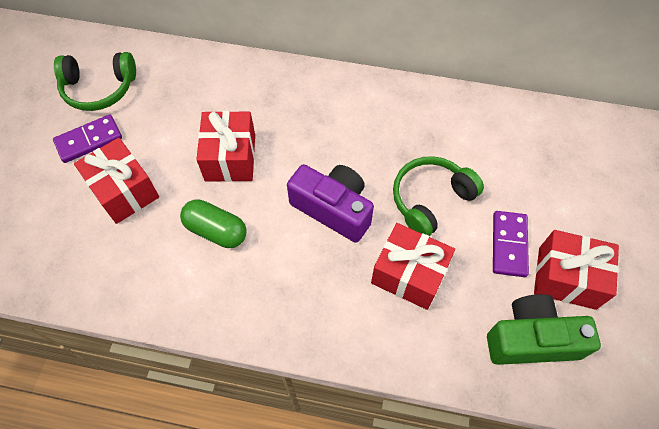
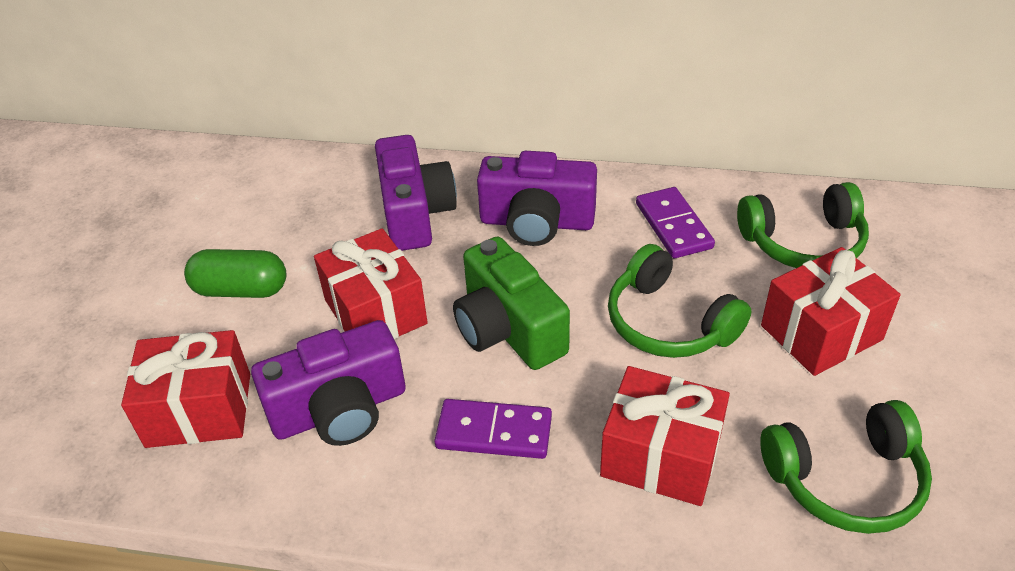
green headphones: [54,52,136,111] [393,156,484,236] = 2 -> [608,244,751,358] [737,182,869,268] [760,400,932,534] = 3
purple camera: [287,164,374,243] = 1 -> [251,320,406,446] [375,135,457,251] [477,151,597,246] = 3

